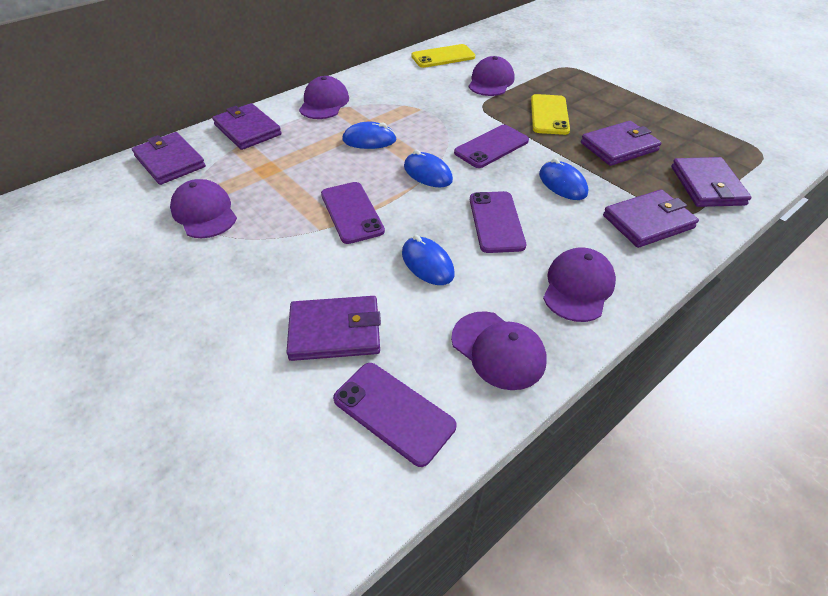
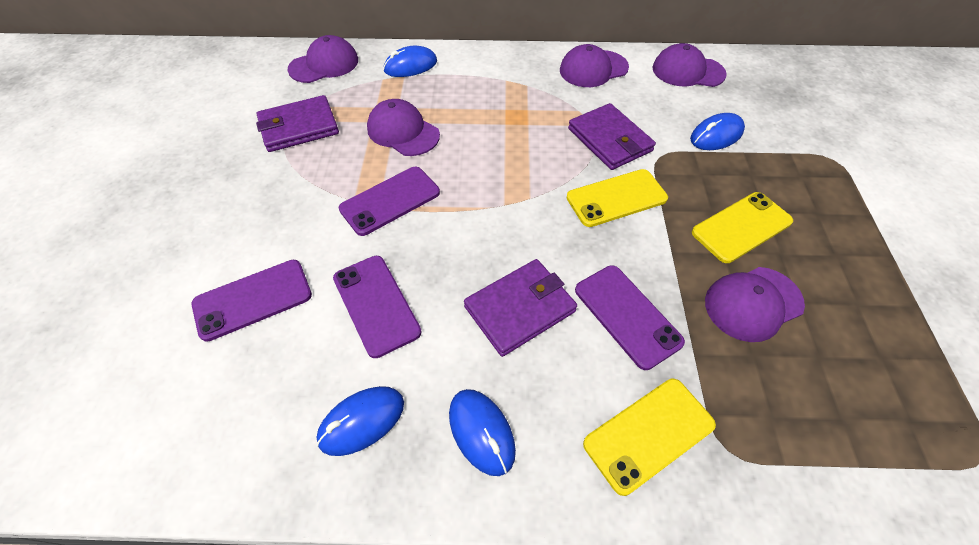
purple wallet: [132,132,206,185] [212,103,282,150] [286,296,381,361] [581,121,661,166] [603,189,699,248] [671,157,752,207] = 6 -> [256,95,339,152] [464,259,577,357] [568,103,656,170] = 3
yellow phone: [411,44,475,68] [531,94,570,135] = 2 -> [567,169,668,227] [583,379,716,496] [692,192,793,263] = 3

